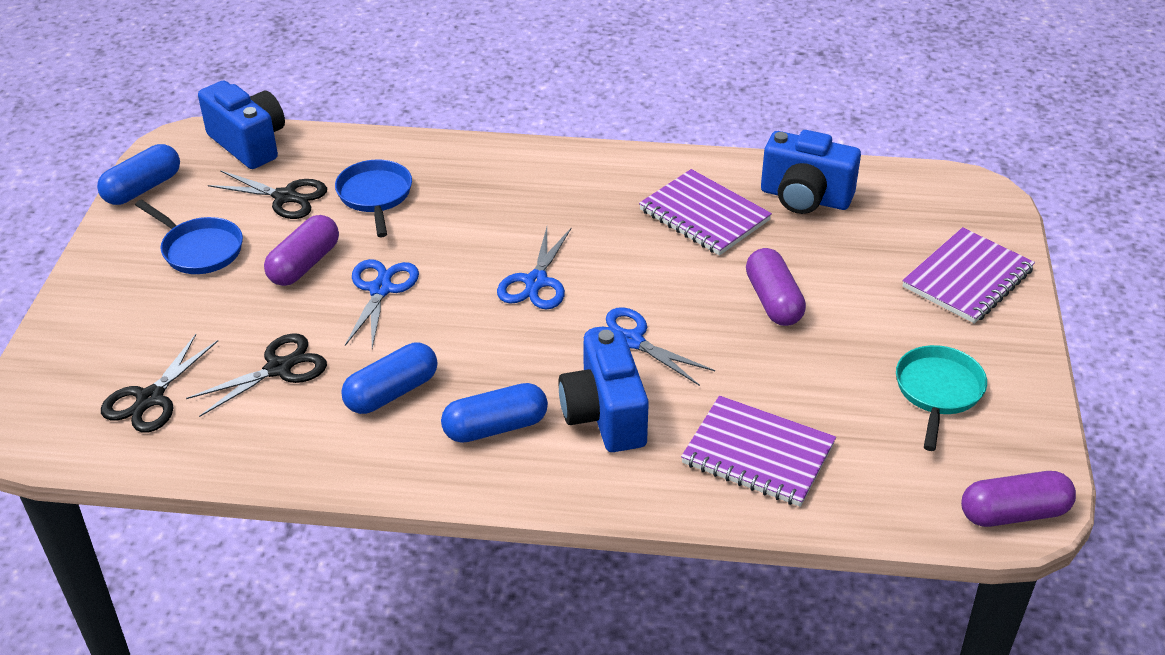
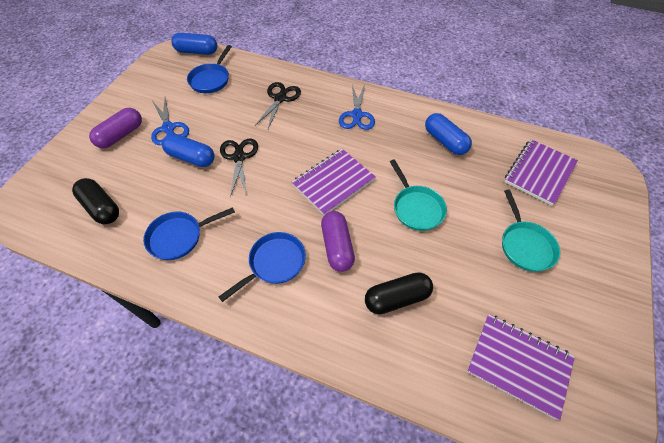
black capsule: none = 0 -> [72,178,119,224] [365,272,433,314] = 2
black scissors: [101,334,218,433] [186,334,327,417] [208,170,327,219] = 3 -> [220,138,258,197] [255,82,301,129] = 2
blue camera: [198,81,285,169] [558,330,649,452] [761,130,861,214] = 3 -> none = 0
blue pan: [135,200,243,274] [335,159,412,237] = 2 -> [143,207,235,260] [187,45,232,93] [219,232,306,302] = 3
blue scissors: [345,259,419,348] [497,227,571,309] [584,307,715,386] = 3 -> [151,97,189,145] [339,85,375,130] = 2
purple capsule: [264,215,339,286] [746,248,806,326] [961,471,1076,527] = 3 -> [89,108,142,148] [321,211,355,272] = 2
turquoise pan: [896,345,987,451] = 1 -> [390,159,447,231] [502,190,560,272] = 2

